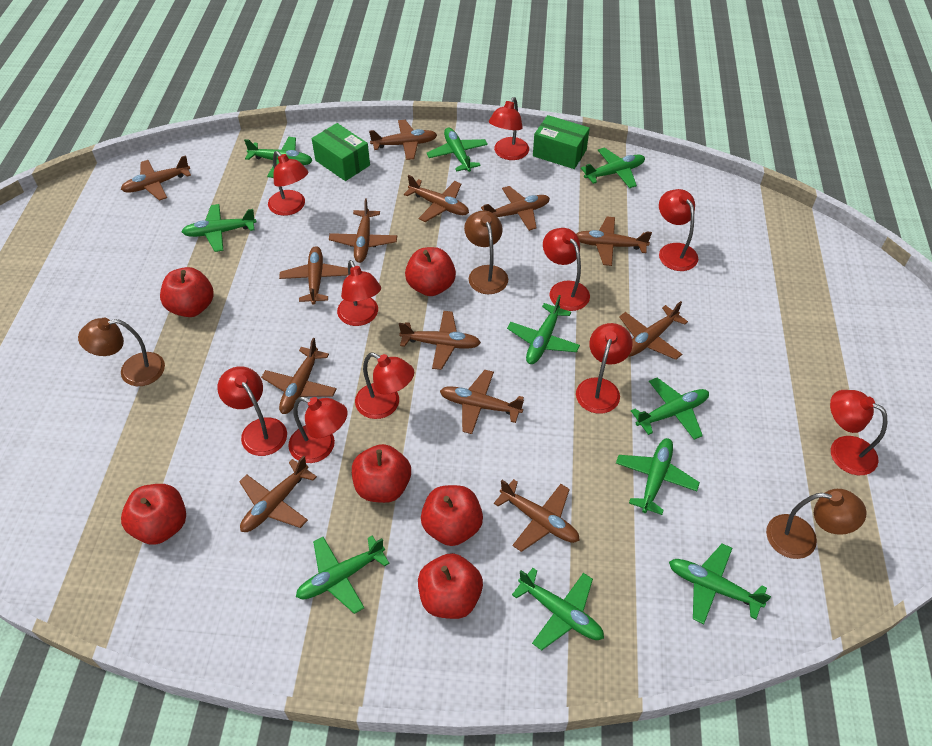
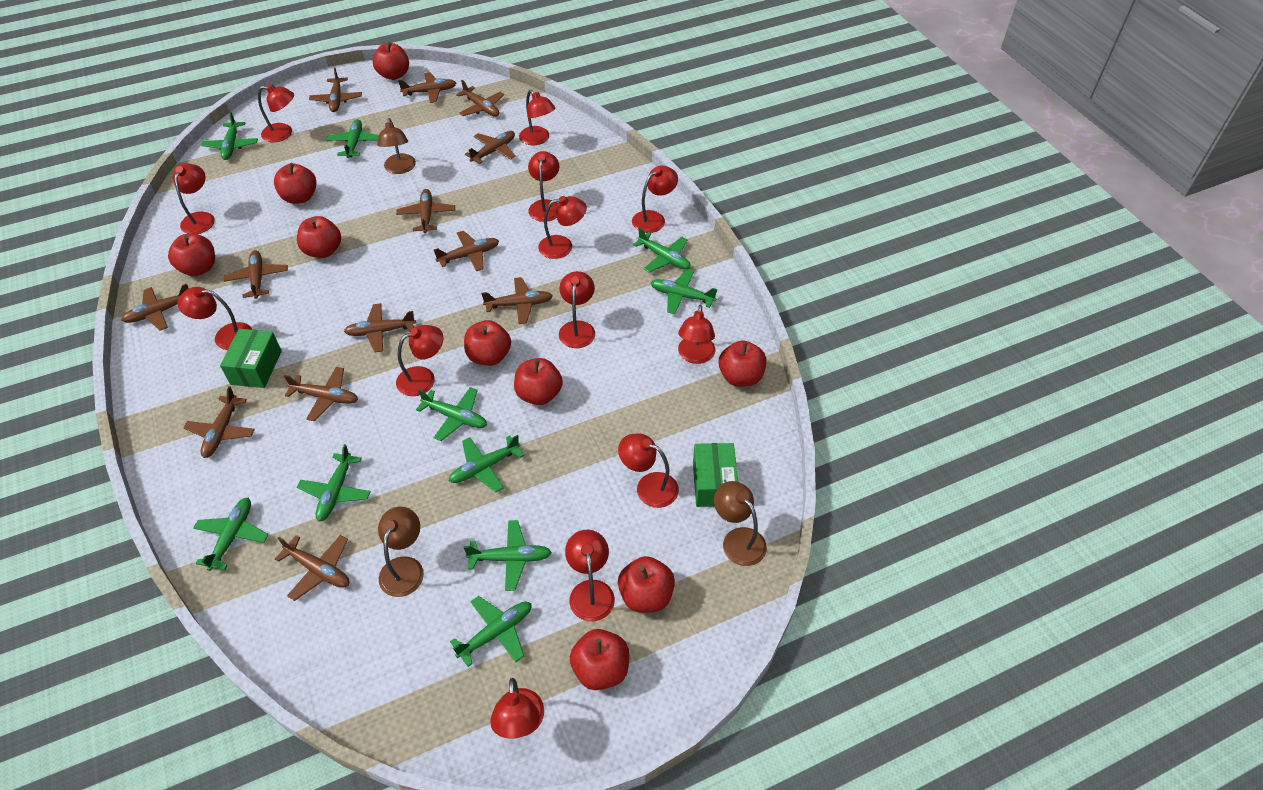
red apple: [121,484,186,545] [160,267,214,317] [352,444,411,503] [405,247,456,296] [418,553,483,619] [421,485,483,546] = 6 -> [168,234,215,276] [274,163,317,204] [297,216,341,258] [373,42,409,80] [464,320,511,366] [514,358,563,405] [570,629,629,690] [618,556,675,613] [719,340,767,387] = 9
red lamp: [217,366,287,456] [268,151,308,216] [288,397,348,463] [337,260,381,326] [355,353,414,419] [489,97,529,160] [543,228,590,311] [576,323,633,414] [659,189,698,271] [830,390,887,475] = 10 -> [173,163,215,234] [177,287,252,350] [258,84,294,142] [396,325,443,396] [490,678,544,739] [519,90,555,145] [528,151,559,222] [538,196,587,259] [559,271,595,348] [565,530,615,621] [618,433,679,508] [632,166,678,233] [678,305,715,364] = 13

